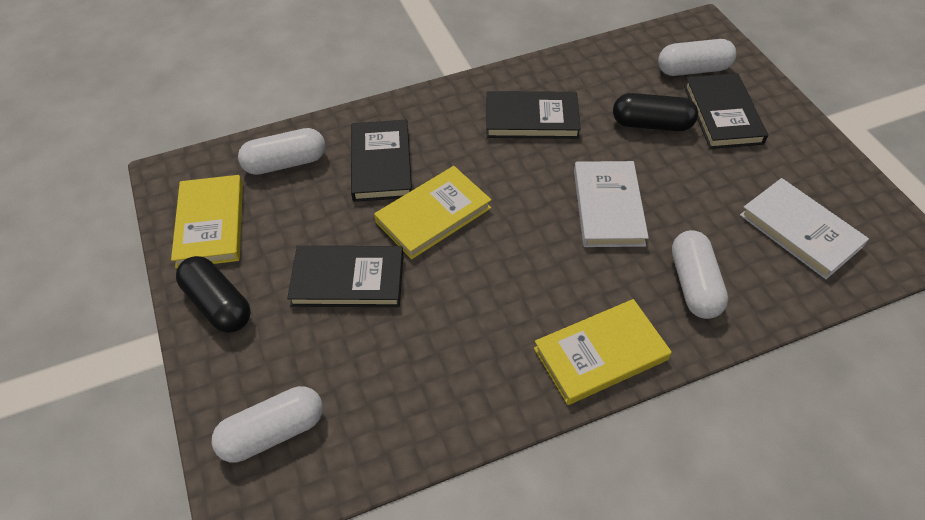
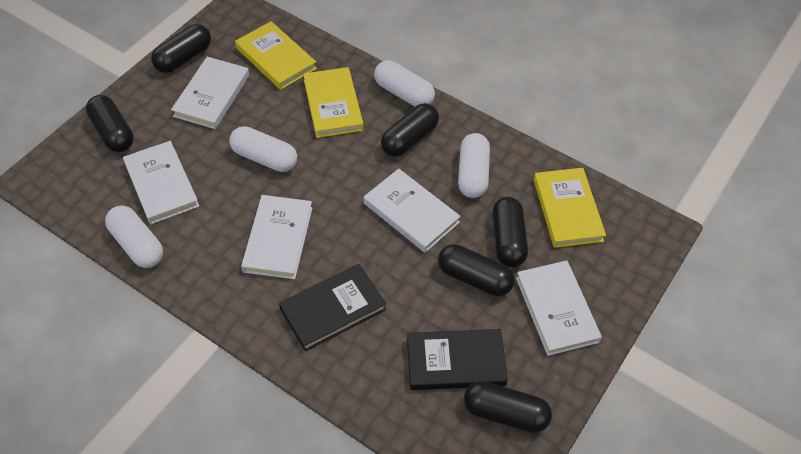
black book: [287,246,404,307] [351,120,412,202] [486,91,581,139] [684,73,768,149] = 4 -> [279,264,386,351] [407,329,508,390] = 2
black capsule: [176,256,251,333] [613,93,698,131] = 2 -> [86,95,134,152] [151,24,211,73] [381,103,439,157] [438,244,515,296] [464,381,552,433] [492,197,528,267] = 6
white book: [574,161,649,247] [740,178,869,279] = 2 -> [123,141,199,224] [171,57,249,129] [241,195,313,279] [364,169,461,253] [516,260,602,356] = 5

